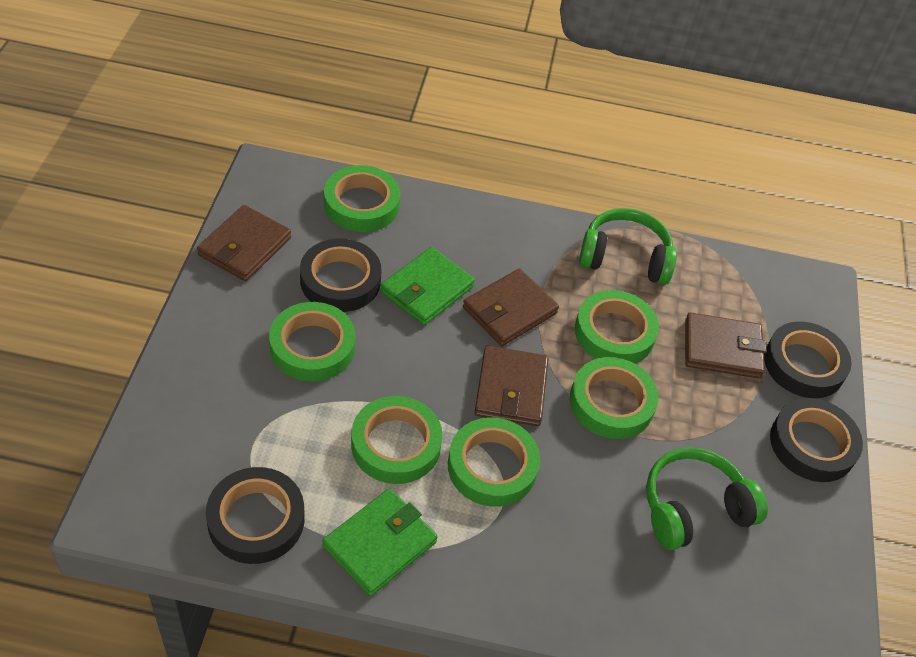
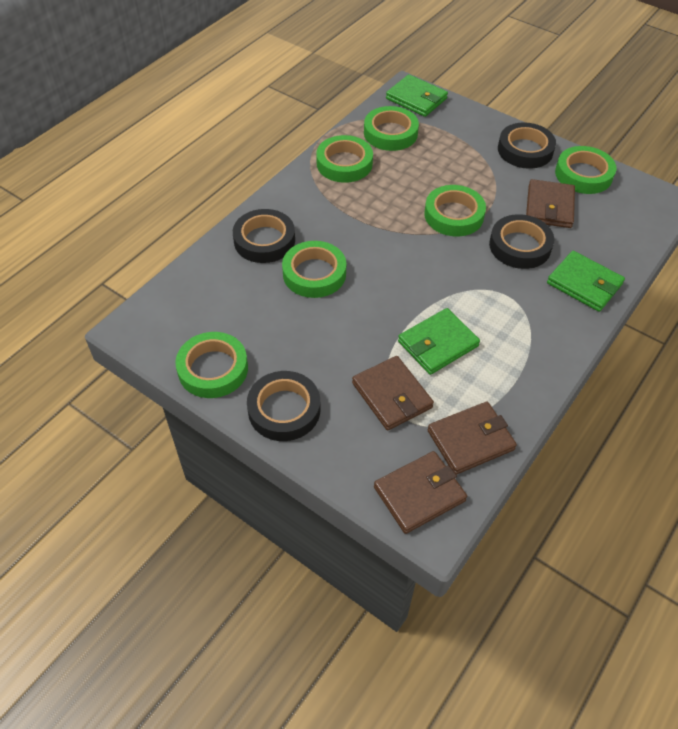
green headphones: [579,208,677,285] [646,447,768,550] = 2 -> none = 0
green wallet: [322,488,438,596] [380,247,475,325] = 2 -> [386,74,448,117] [398,308,480,375] [547,251,625,312] = 3

